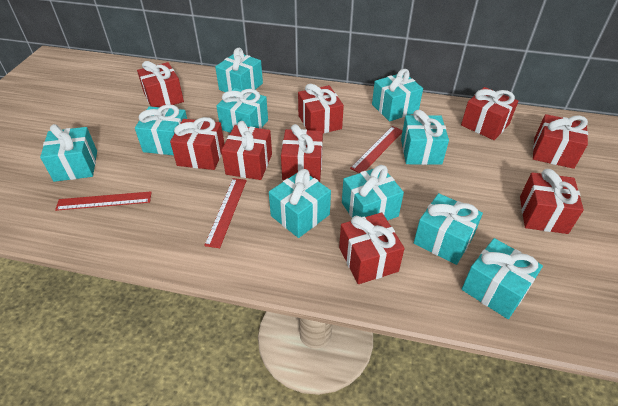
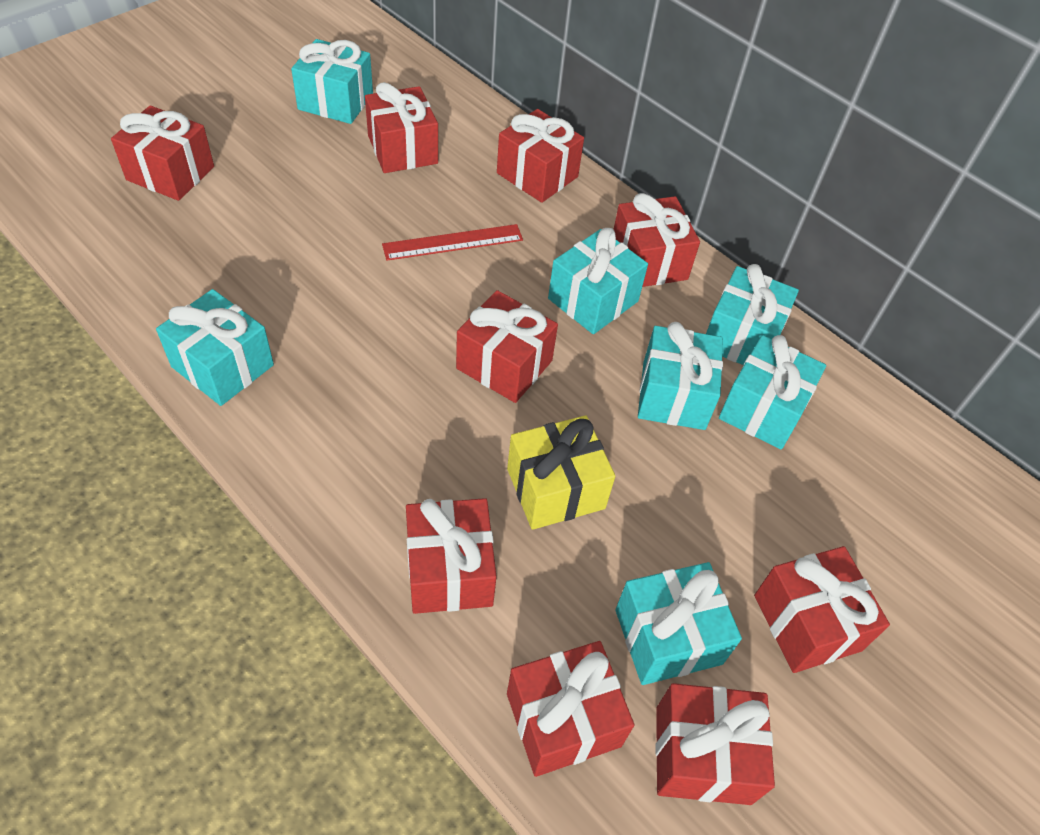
red ruler: [55,191,152,211] [204,178,247,248] [350,126,403,173] = 3 -> [382,224,523,261] = 1
turquoise gift: [40,124,97,182] [135,104,187,155] [215,48,263,92] [216,88,268,133] [269,169,331,238] [342,165,404,221] [372,69,423,122] [401,110,449,165] [414,193,483,265] [462,238,543,319] = 10 -> [156,289,274,406] [291,39,373,124] [548,228,648,334] [615,562,742,685] [638,322,723,430] [706,264,799,365] [719,335,826,449] = 7
yellow gift: none = 0 -> [507,415,615,530] = 1

